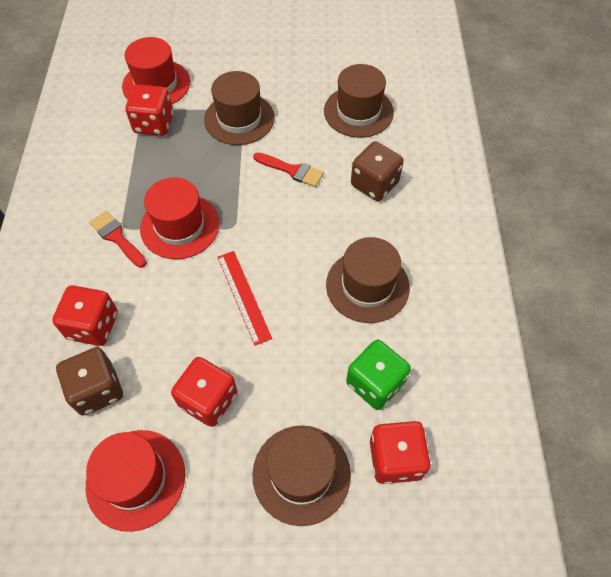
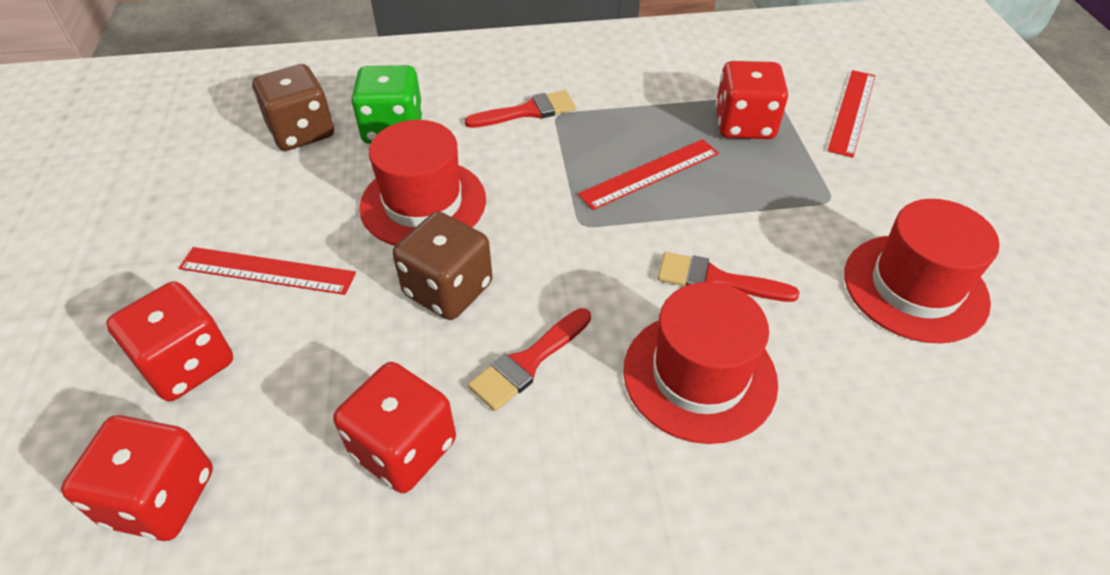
brown hat: [204,71,275,145] [252,426,351,526] [324,64,394,138] [326,237,410,323] = 4 -> none = 0
red brush: [89,211,147,268] [253,152,324,187] = 2 -> [465,90,576,128] [468,308,591,411] [658,252,799,302] = 3
red ruler: [218,251,272,346] = 1 -> [179,247,356,295] [578,139,719,210] [827,70,875,158] = 3

